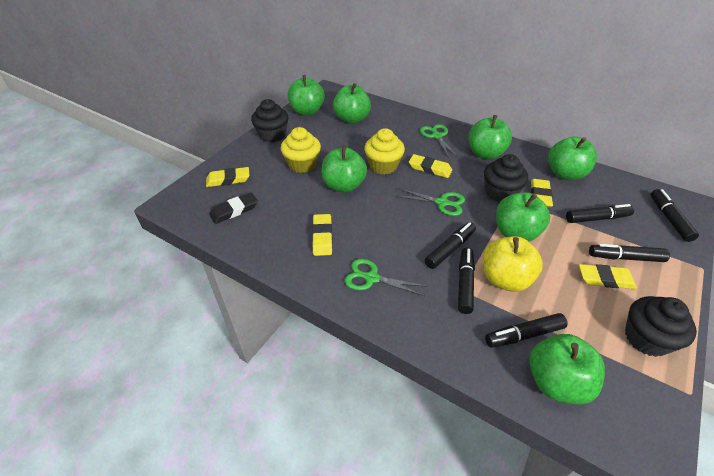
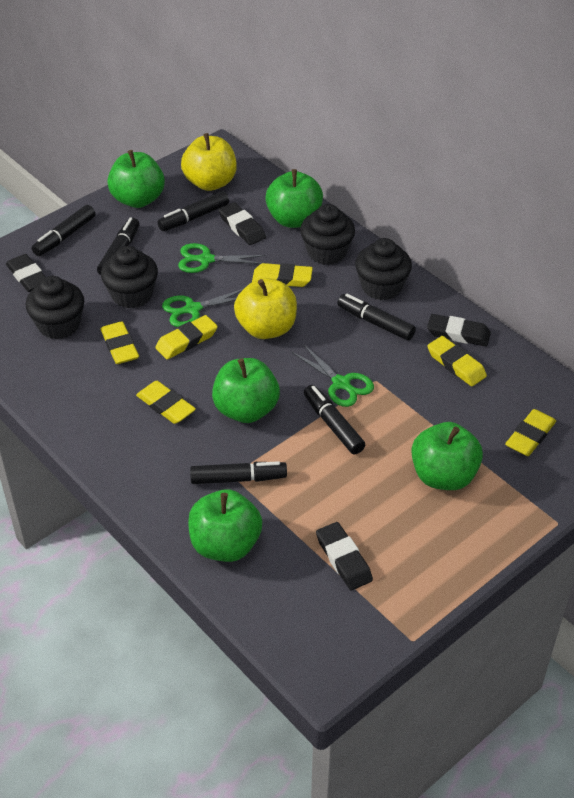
black cupcake: [251,99,289,142] [484,154,528,202] [625,296,697,357] = 3 -> [26,276,84,339] [101,246,158,308] [300,204,355,265] [355,238,412,300] = 4
black eraser: [209,192,258,224] = 1 -> [6,254,46,292] [219,202,266,245] [316,522,373,590] [427,314,491,346] = 4
green apple: [287,75,325,115] [322,145,367,193] [333,83,371,124] [469,115,512,159] [496,192,550,241] [529,334,605,405] [548,136,597,181] = 7 -> [107,150,165,208] [188,489,262,562] [212,358,280,423] [266,169,323,228] [411,422,483,490] = 5
yellow apple: [483,236,543,292] = 1 -> [181,133,237,191] [234,278,297,339] = 2
yellow cupcake: [281,127,321,173] [364,128,405,174] = 2 -> none = 0
yellow eraser: [206,167,249,187] [312,214,332,256] [409,154,452,178] [531,179,553,208] [579,264,637,289] = 5 -> [100,321,139,364] [136,381,196,424] [155,315,218,359] [252,263,313,287] [427,336,487,386] [505,409,556,456] = 6

